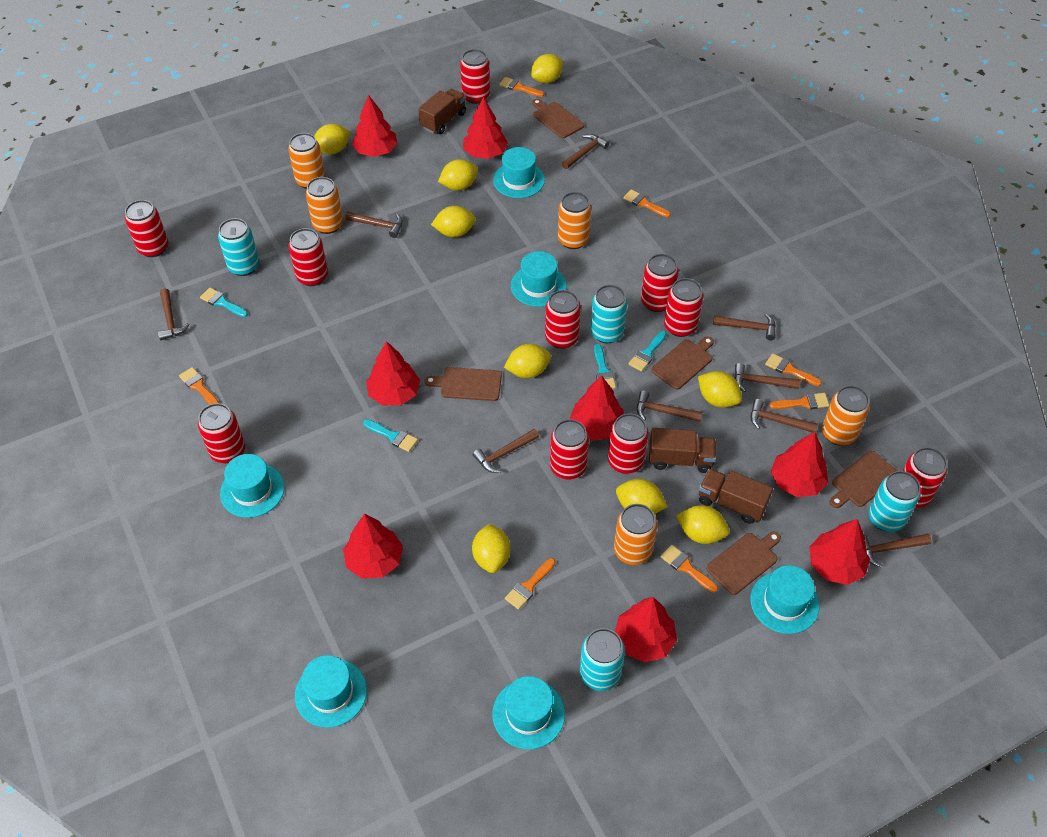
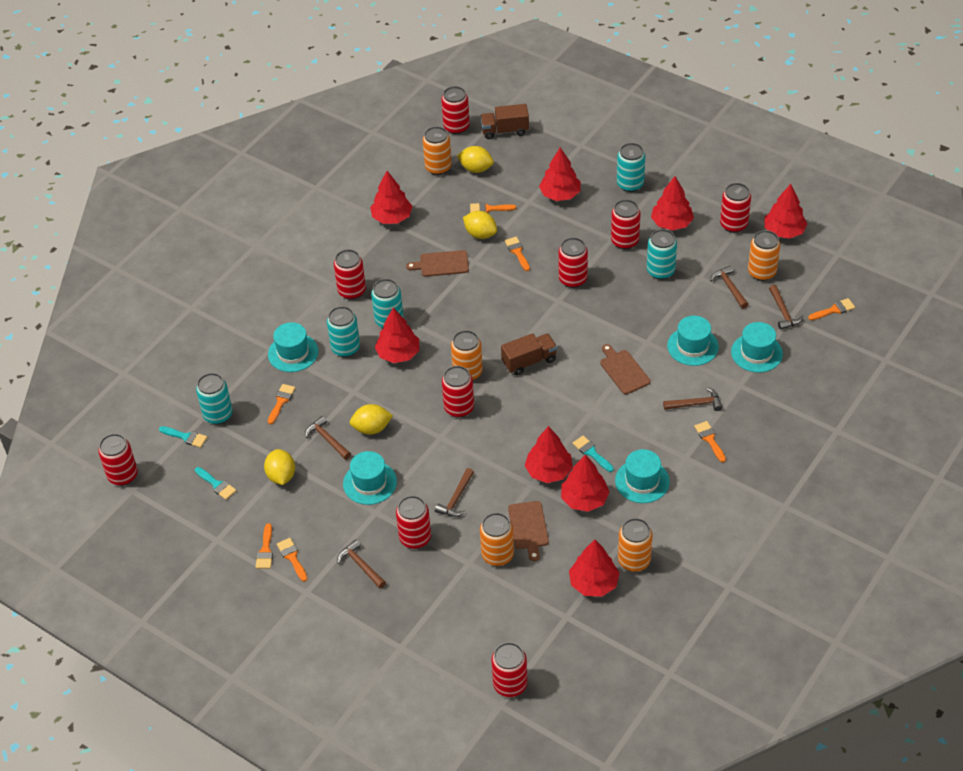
brown cutting board: [425,367,502,401] [532,99,584,138] [651,336,714,390] [706,532,781,595] [830,451,897,508] = 5 -> [406,250,469,277] [508,501,549,561] [600,344,650,394] = 3
brown hammer: [158,289,190,340] [345,212,403,238] [473,429,539,473] [562,134,609,169] [637,390,703,422] [713,313,776,340] [735,363,800,392] [751,399,818,433] [864,533,932,567] = 9 -> [305,416,351,460] [338,539,386,589] [435,468,474,517] [663,387,722,411] [710,265,749,309] [769,285,804,330] = 6
brown truck: [418,89,466,134] [649,428,716,473] [699,469,773,524] = 3 -> [480,104,529,139] [501,333,557,375] = 2
red can: [125,200,168,257] [198,403,245,463] [289,228,328,286] [460,49,490,104] [545,290,581,349] [550,419,589,480] [608,413,649,474] [641,254,679,312] [664,278,703,337] [902,447,947,508] = 10 -> [98,434,138,486] [334,249,366,300] [396,496,431,549] [441,86,470,134] [442,366,474,418] [491,642,527,697] [559,237,588,288] [611,199,640,250] [720,183,751,233] = 9
turquoise brush: [200,288,248,317] [363,419,418,452] [594,344,616,389] [628,331,667,372] = 4 -> [159,426,207,448] [195,467,236,500] [572,436,614,472] = 3
turquoise can: [218,218,259,276] [580,628,625,691] [590,285,627,343] [869,471,921,532] = 4 -> [196,373,233,425] [327,306,360,357] [371,279,404,328] [617,143,645,192] [647,229,677,280] = 5
turquoise hat: [220,454,285,518] [295,655,367,728] [492,676,565,749] [493,147,545,198] [511,251,567,307] [750,565,819,634] = 6 -> [268,322,318,372] [343,451,397,505] [615,449,670,503] [667,316,719,366] [731,322,783,373] = 5
yellow lemon: [314,124,351,154] [431,206,476,237] [438,159,478,190] [472,523,510,573] [504,344,551,378] [531,54,563,83] [616,479,668,514] [676,505,730,544] [698,371,742,408] = 9 -> [264,449,295,485] [350,404,393,435] [457,146,494,173] [463,211,497,239] = 4

